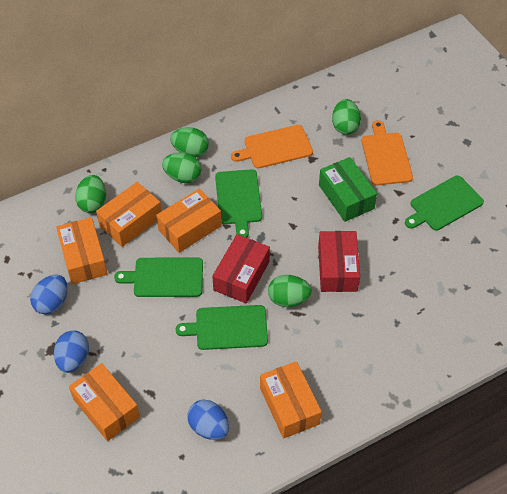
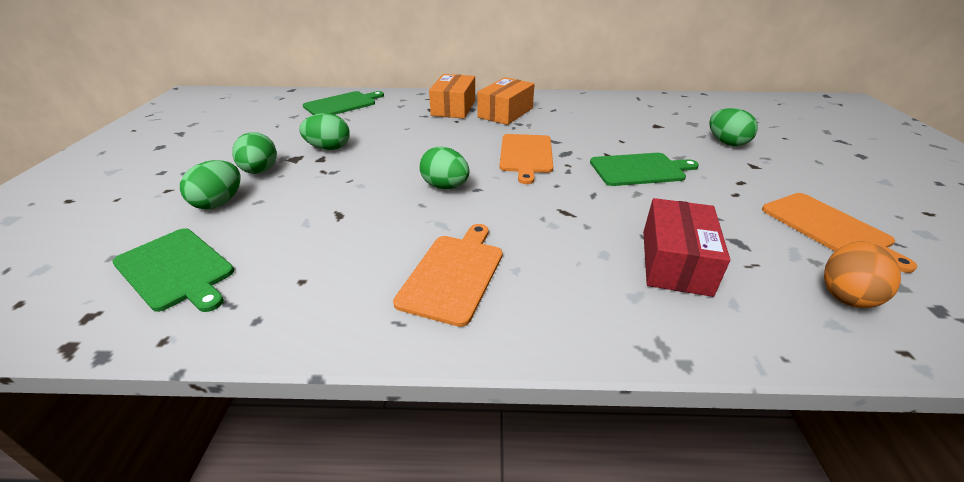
blue egg: [30,275,68,315] [54,330,89,373] [187,400,229,440] = 3 -> none = 0
green box: [319,157,377,222] = 1 -> none = 0
green cutting board: [114,257,203,297] [175,305,268,350] [215,169,262,238] [405,175,484,231] = 4 -> [112,228,234,312] [303,91,384,115] [590,153,699,186] = 3
orange box: [56,217,108,284] [69,363,140,441] [96,182,161,247] [156,188,222,253] [260,361,322,439] = 5 -> [429,74,475,118] [477,77,535,125] = 2
orange cutting board: [231,125,313,168] [362,120,413,185] = 2 -> [393,224,503,327] [499,134,553,184] [762,193,917,273] = 3
orange egg: none = 0 -> [824,242,901,308] = 1
red box: [212,234,270,303] [318,231,360,292] = 2 -> [643,198,730,297] = 1

